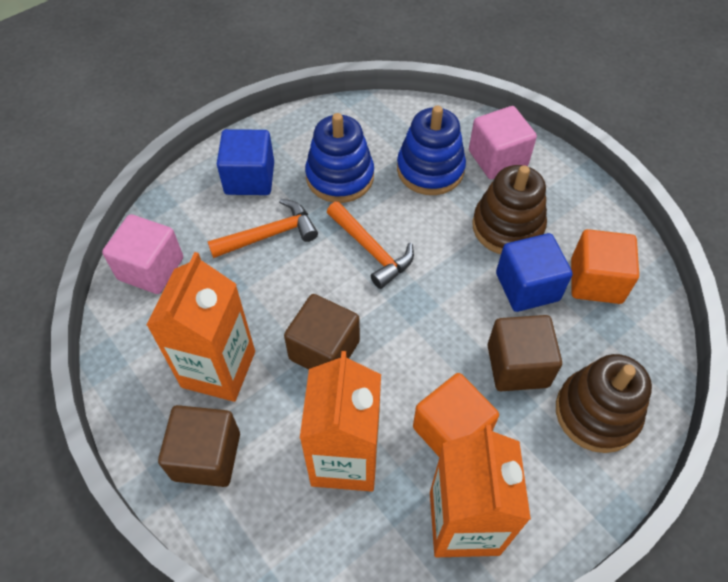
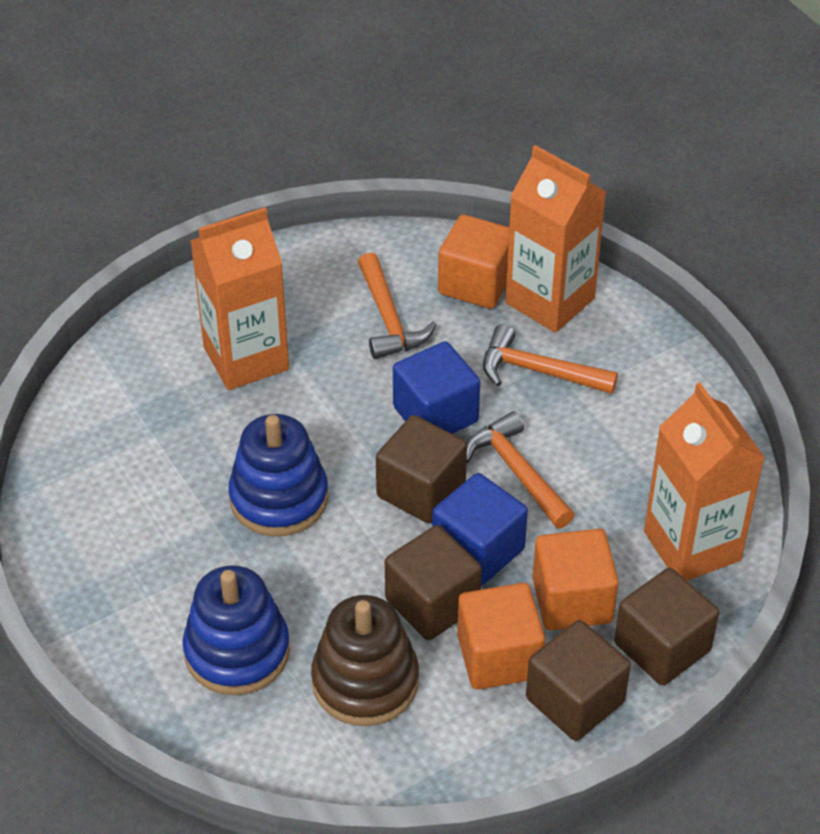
brown cube: [158,405,240,487] [284,294,360,369] [488,315,562,391] = 3 -> [376,415,467,523] [385,525,482,640] [526,620,631,741] [614,568,719,685] = 4
brown stacking toy: [472,165,547,254] [556,354,652,453] = 2 -> [311,595,419,726] = 1
orange cube: [413,373,499,458] [571,229,639,304] = 2 -> [438,214,509,309] [457,583,545,689] [532,529,619,630] = 3
orange hammer: [207,199,318,258] [327,201,414,289] = 2 -> [358,253,436,359] [466,411,575,528] [483,324,618,394] = 3
pink cube: [102,214,183,294] [469,106,537,179] = 2 -> none = 0

